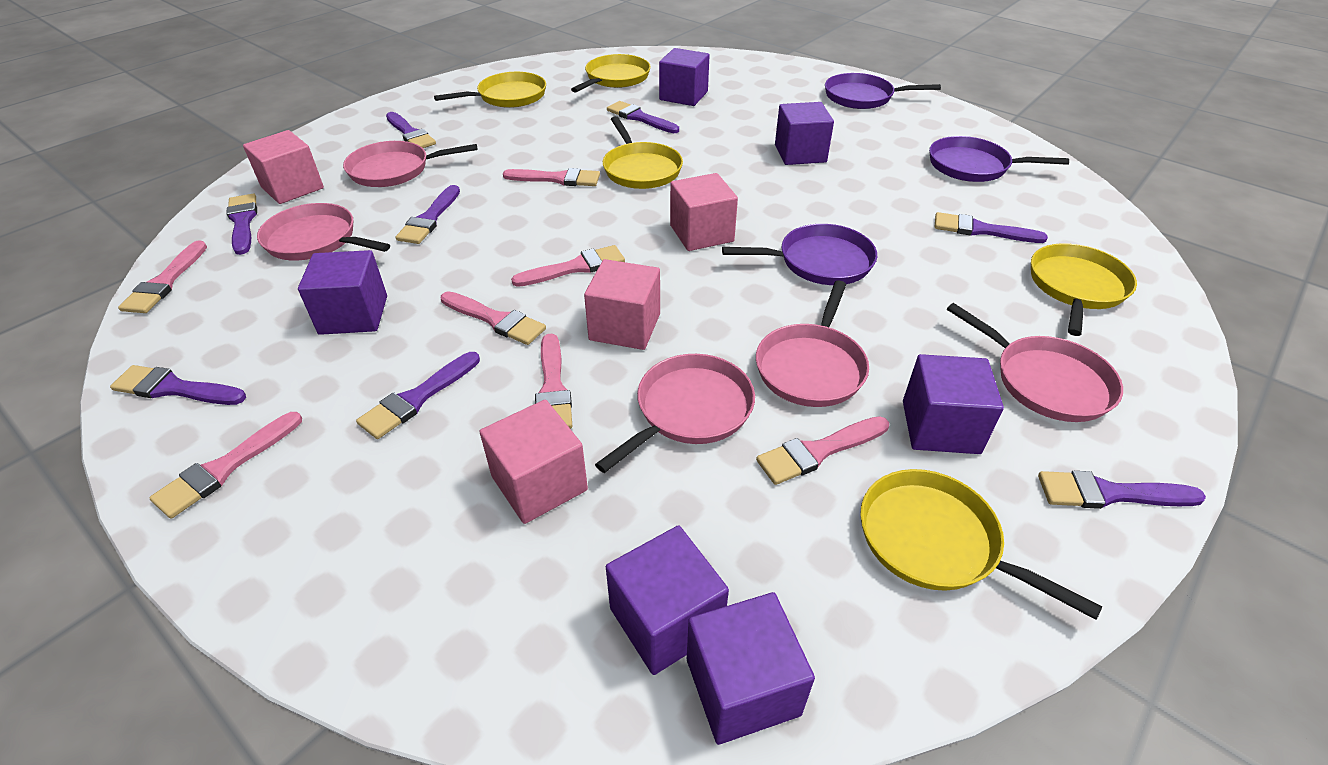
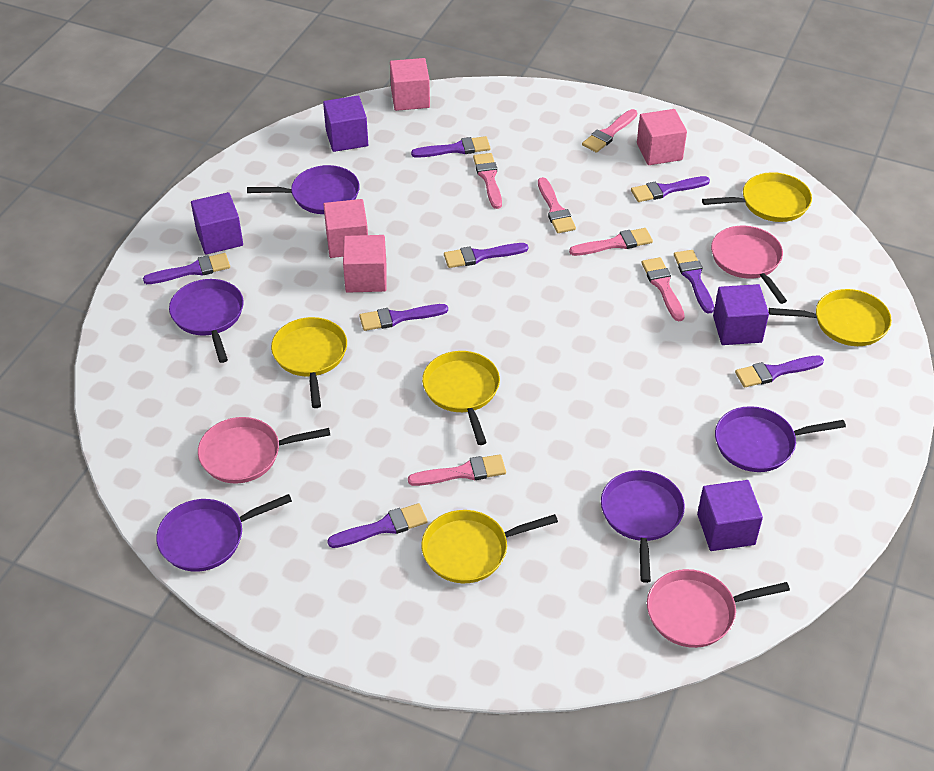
pink brush: [118,240,207,313] [149,412,302,518] [441,291,546,345] [503,168,600,186] [511,245,625,287] [535,334,572,429] [756,416,889,485] = 7 -> [408,454,506,486] [473,153,502,209] [538,177,576,233] [569,228,653,256] [582,109,637,153] [642,257,685,321] = 6
pink pan: [257,203,390,261] [343,141,478,187] [595,354,755,473] [756,280,869,407] [947,303,1123,422] = 5 -> [198,417,330,484] [647,569,790,648] [711,226,787,304] = 3
purple cube: [298,250,387,335] [606,525,729,675] [659,48,709,106] [687,592,815,745] [775,102,834,165] [903,354,1004,454] = 6 -> [191,192,243,255] [323,96,368,152] [697,480,763,551] [713,284,769,345] = 4
purple pan: [722,224,877,285] [825,73,941,109] [929,136,1069,182] = 3 -> [156,494,292,572] [169,279,244,363] [247,165,360,214] [601,470,685,583] [715,406,846,472] = 5

